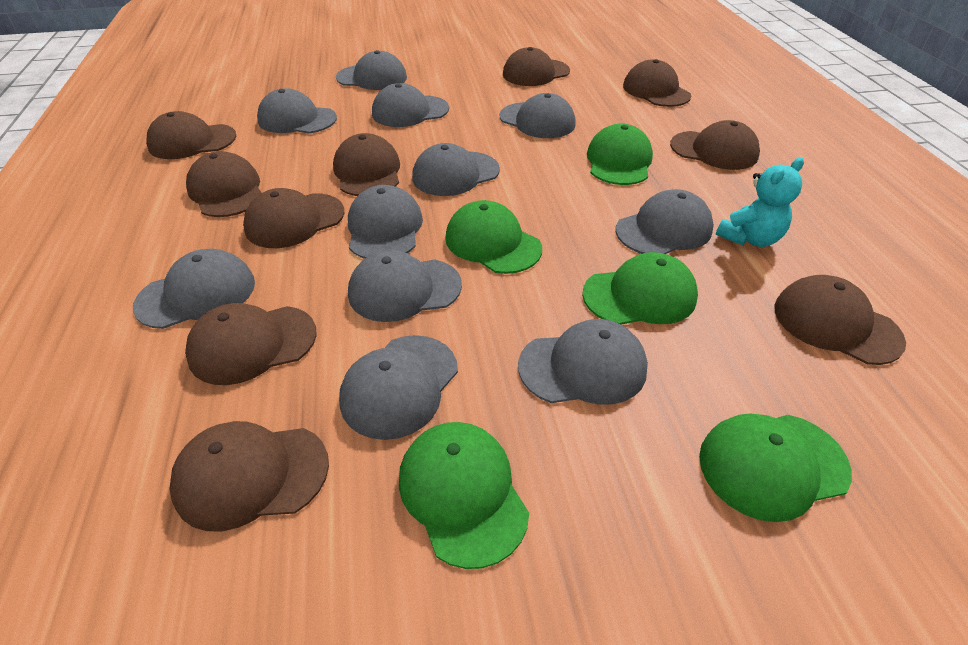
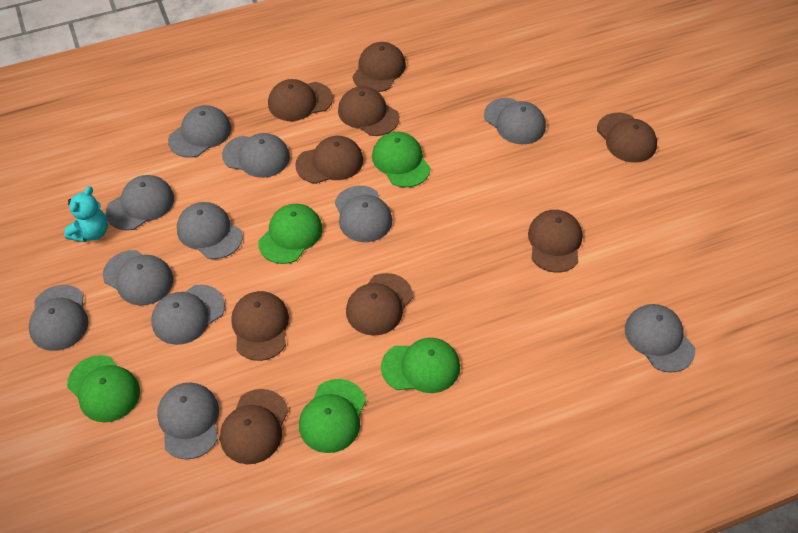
brown cap: [146,111,237,159] [169,421,329,531] [185,303,317,385] [186,151,262,217] [243,188,345,248] [333,133,400,196] [503,47,570,86] [623,59,691,107] [670,120,760,170] [774,275,906,365] = 10 -> [220,389,288,464] [231,291,289,361] [268,79,333,121] [295,136,363,184] [338,86,399,136] [346,273,413,336] [352,42,406,92] [528,210,582,273] [597,112,657,163] = 9

